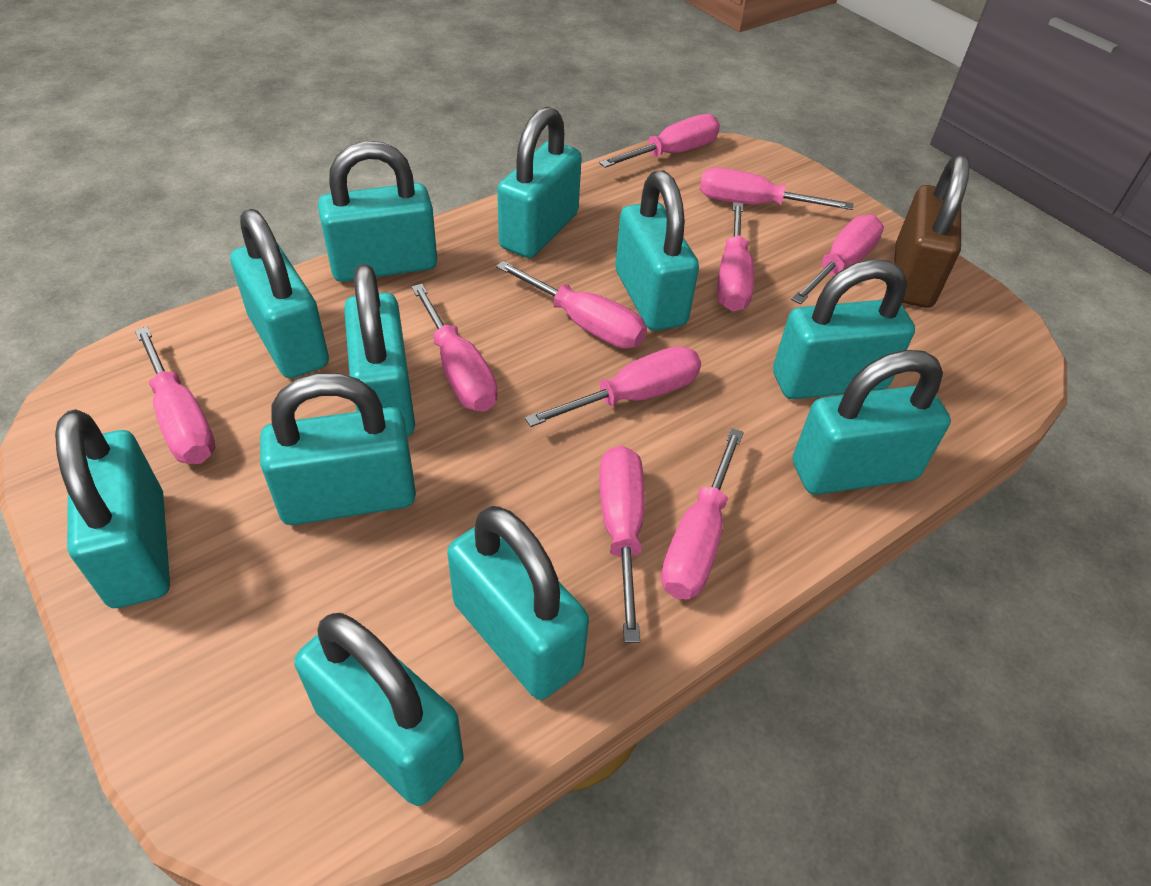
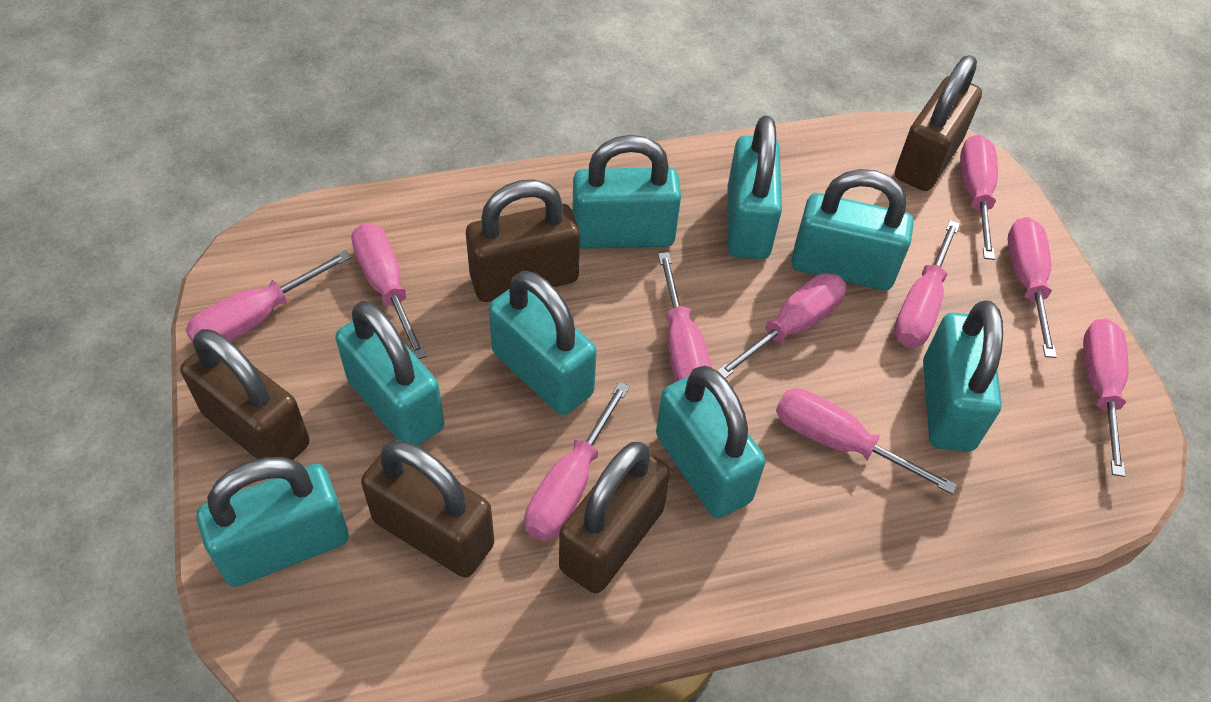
brown padlock: [894,154,970,308] = 1 -> [180,329,309,460] [361,440,495,578] [466,179,580,302] [559,442,671,594] [895,55,982,191] = 5
turquoise padlock: [55,409,170,608] [230,209,329,378] [260,373,416,525] [294,613,464,806] [318,141,437,282] [344,264,415,436] [447,506,589,700] [497,106,582,258] [615,170,699,331] [773,259,915,399] [793,350,951,495] = 11 -> [196,457,349,587] [335,301,445,446] [489,271,597,415] [572,135,681,249] [656,366,765,519] [728,115,782,259] [791,169,914,290] [923,300,1003,452] = 8

